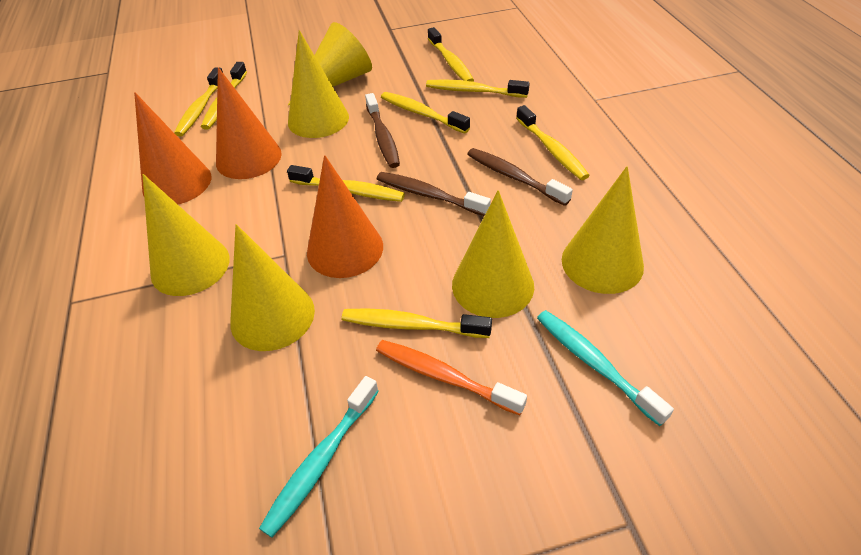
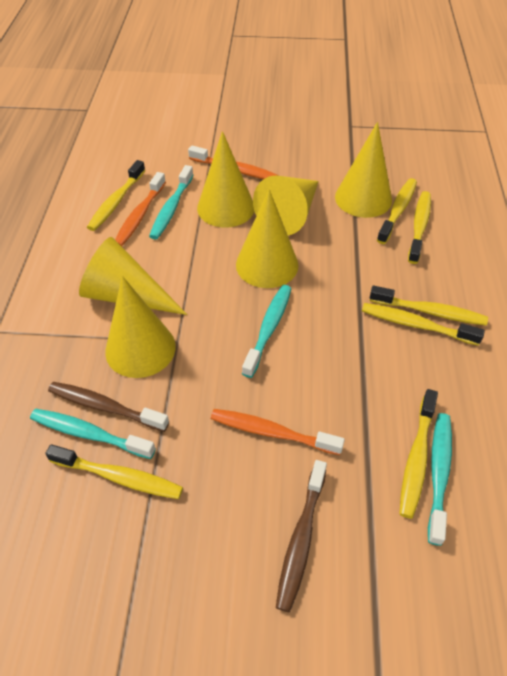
brown toothbrush: [365,93,400,168] [377,172,491,216] [467,148,573,206] = 3 -> [48,382,169,432] [276,460,327,612] = 2
orange cone: [134,92,211,204] [216,67,282,179] [307,155,383,278] = 3 -> none = 0
orange toothbrush: [376,340,527,415] = 1 -> [115,172,166,246] [188,145,278,179] [211,409,345,455] = 3
turquoise toothbrush: [259,376,379,538] [537,310,674,426] = 2 -> [30,409,156,459] [149,165,194,240] [242,285,291,378] [428,413,452,546] = 4
yellow toothbrush: [174,67,223,136] [201,62,247,130] [287,165,405,202] [342,308,492,338] [381,92,470,134] [426,79,530,98] [428,27,474,82] [516,105,590,180] = 8 -> [45,444,183,499] [87,160,146,231] [362,303,485,346] [370,286,488,326] [377,178,417,244] [399,389,438,519] [408,191,431,264] = 7

